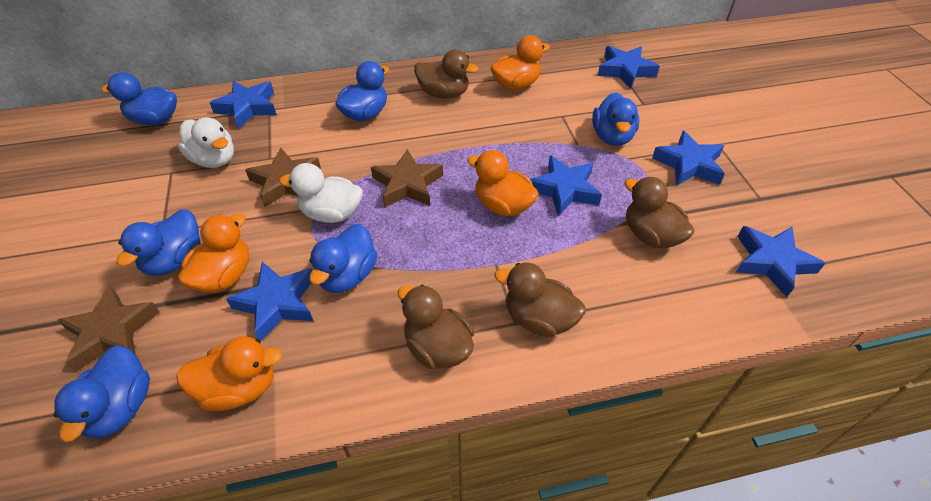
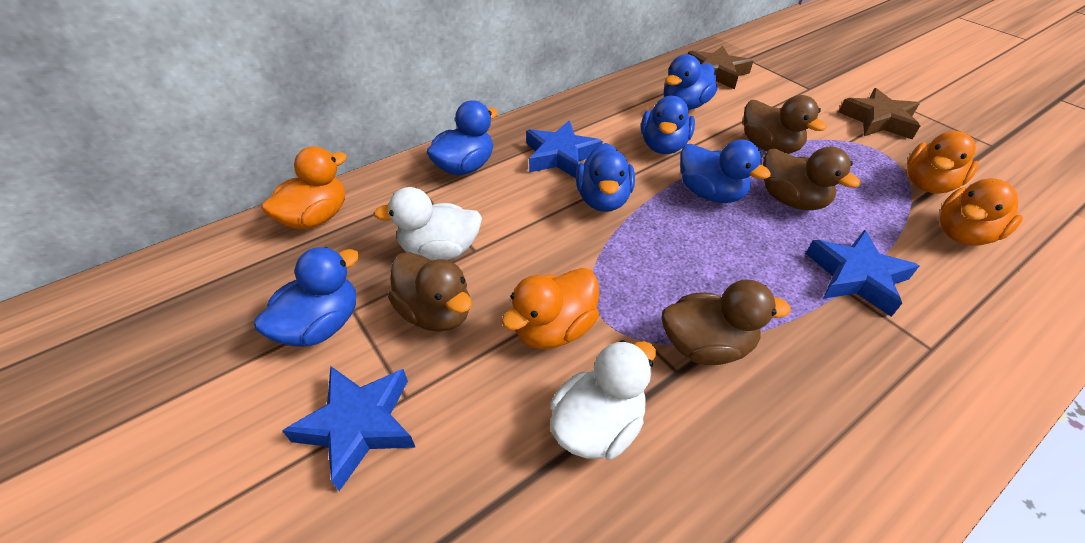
blue star: [210,81,277,129] [226,262,313,341] [530,155,602,216] [598,46,660,89] [652,131,725,186] [736,226,825,297] = 6 -> [282,366,416,491] [526,121,603,178] [806,230,919,317] = 3
brown star: [57,286,160,372] [245,147,321,207] [371,149,443,207] = 3 -> [688,46,753,90] [839,88,920,139] = 2

